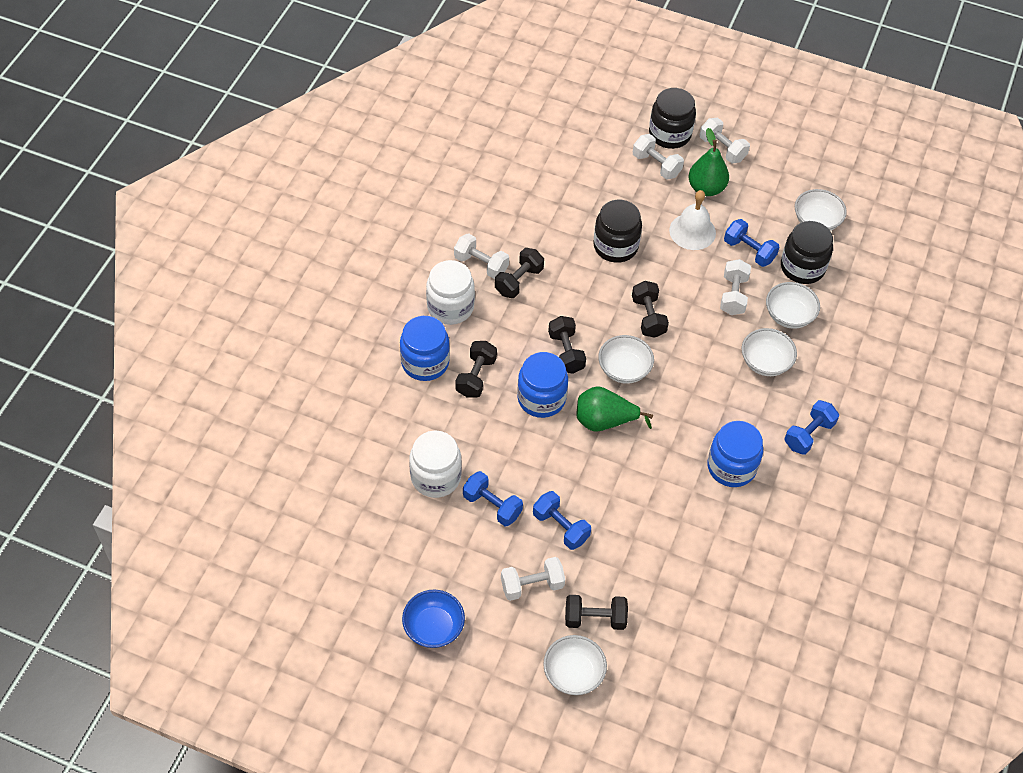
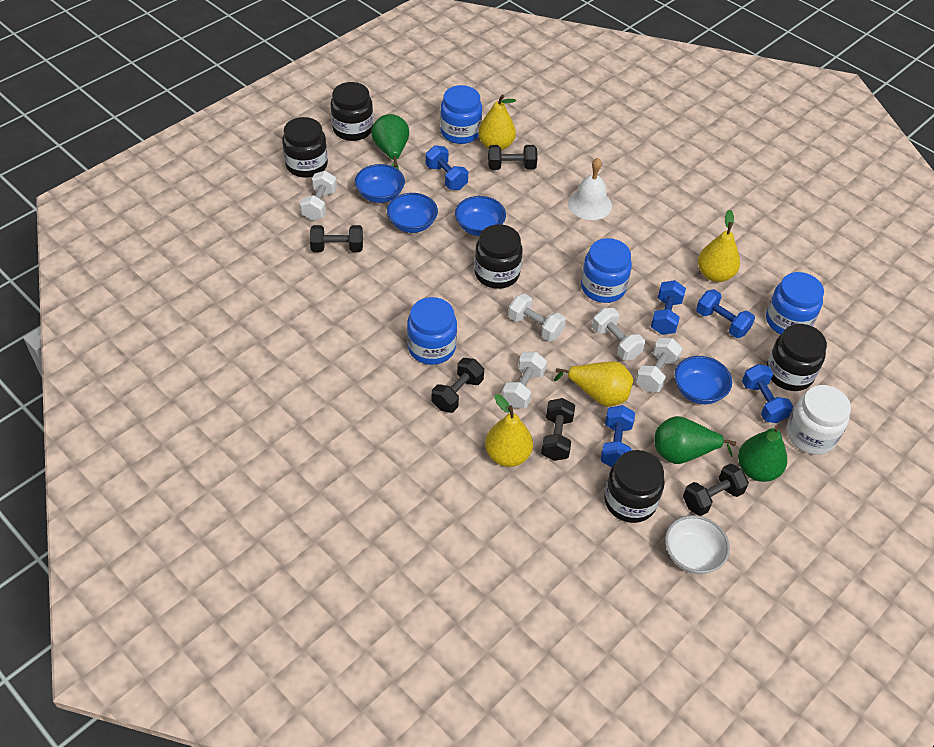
black jar: [593,200,642,263] [649,88,696,149] [781,221,833,284] = 3 -> [282,117,328,178] [330,82,373,141] [475,224,523,289] [604,450,665,523] [766,324,827,391] = 5
blue bowl: [402,590,465,648] = 1 -> [355,164,405,203] [387,193,438,233] [455,196,506,236] [674,356,732,404] = 4
blue dumbbell: [463,471,523,526] [533,491,591,550] [724,219,779,267] [784,400,839,455] = 4 -> [426,145,468,190] [601,405,635,467] [651,280,686,335] [696,289,755,338] [742,364,793,423] = 5
blue jar: [400,316,450,381] [517,352,568,418] [707,421,763,487] = 3 -> [407,297,457,365] [440,85,482,144] [581,238,632,303] [766,272,824,334] = 4
green pear: [576,386,653,432] [689,128,729,196] = 2 -> [371,114,409,170] [655,416,736,464] [738,425,787,482] = 3
white bowl: [543,635,607,695] [598,335,654,384] [742,328,797,376] [766,282,820,329] [795,189,847,231] = 5 -> [665,515,730,574] = 1
white jar: [409,430,462,498] [426,260,475,325] = 2 -> [787,385,851,455] = 1
yellow pear: none = 0 -> [478,94,516,151] [485,394,533,467] [554,361,633,407] [698,210,740,282] = 4

